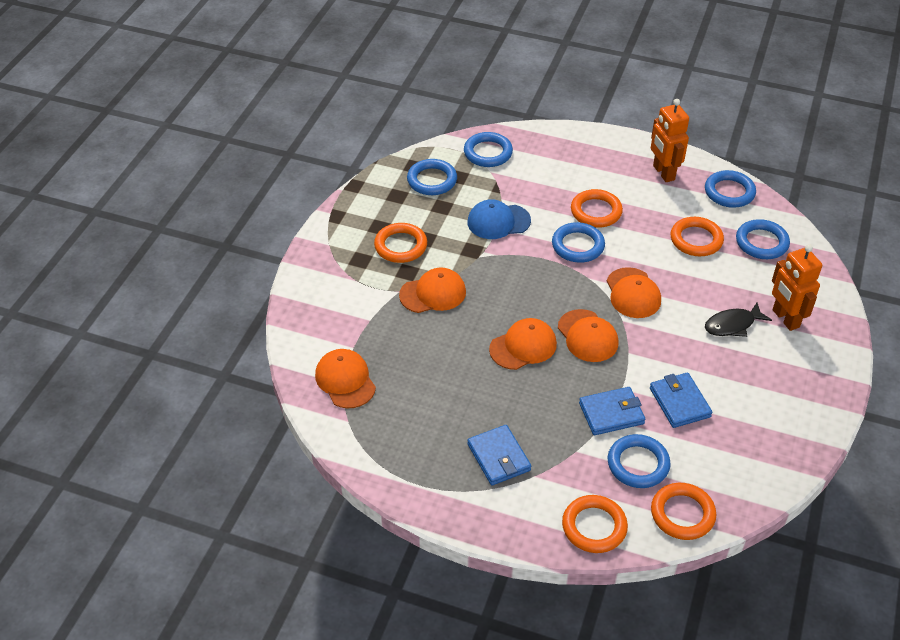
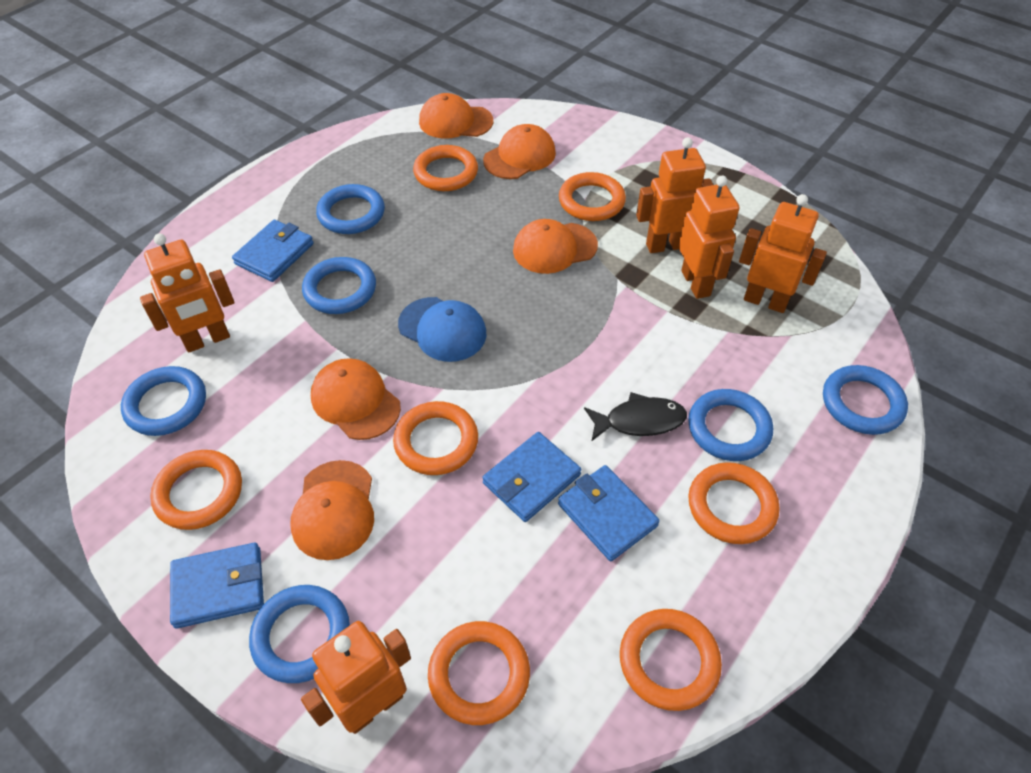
blue wallet: [467,425,531,485] [579,387,645,435] [650,373,713,428] = 3 -> [170,543,264,629] [232,220,314,282] [482,432,581,522] [558,465,660,561] = 4
orange ring: [374,223,427,263] [562,495,628,553] [571,189,623,228] [651,483,716,540] [671,217,724,256] = 5 -> [150,450,242,530] [393,401,478,475] [413,145,478,191] [428,621,530,725] [559,172,626,221] [620,609,722,711] [688,462,779,544] = 7
orange robot: [651,99,689,182] [772,244,822,331] = 2 -> [140,233,234,352] [301,621,411,734] [636,137,713,253] [679,176,739,299] [739,194,827,313] = 5

